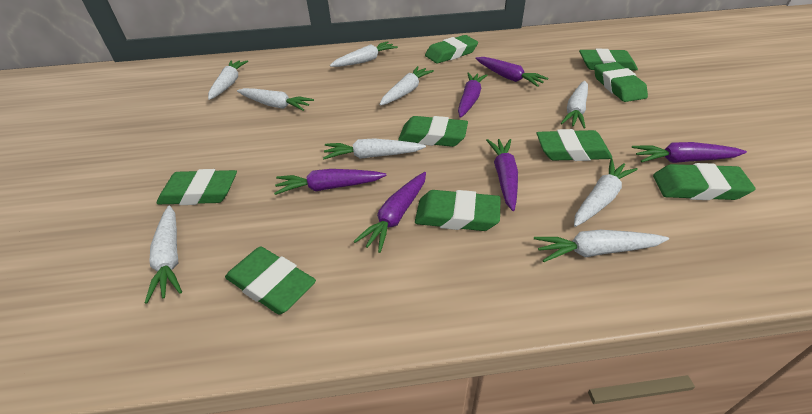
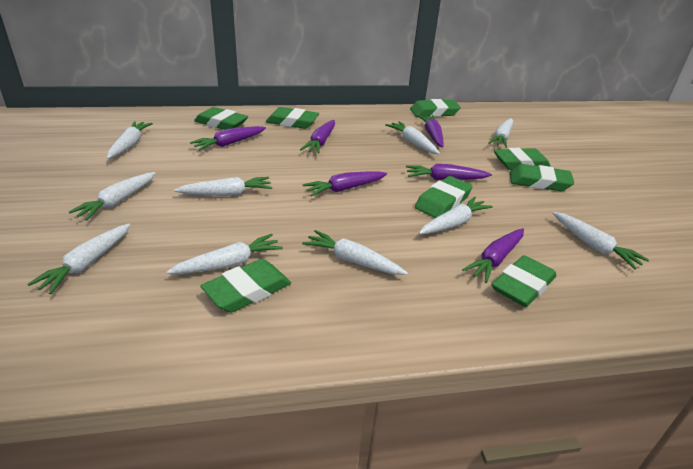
green eraser: [157,169,237,205] [225,246,316,315] [398,116,468,147] [415,190,501,231] [425,35,478,64] [536,129,612,161] [579,49,638,71] [594,62,648,102] [653,163,755,200] = 9 -> [194,107,248,130] [200,259,291,312] [266,107,319,129] [410,99,461,117] [415,176,473,218] [491,255,556,307] [494,148,551,170] [510,164,574,191] = 8
white carrot: [145,205,182,303] [208,60,248,100] [237,88,314,111] [323,138,426,159] [330,41,398,67] [379,66,434,106] [534,230,669,262] [561,81,588,128] [574,159,638,227] = 9 -> [27,224,130,294] [69,172,156,221] [107,121,153,159] [167,234,283,274] [174,177,272,196] [302,230,408,275] [385,121,440,154] [419,197,493,234] [488,118,513,148] [552,212,649,270] = 10

